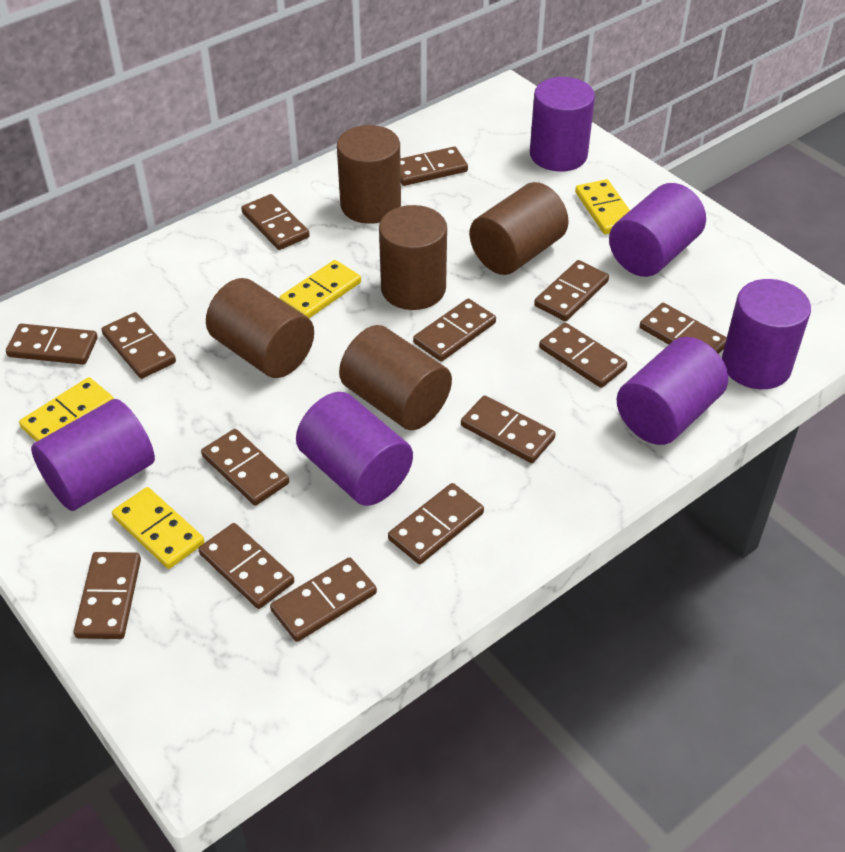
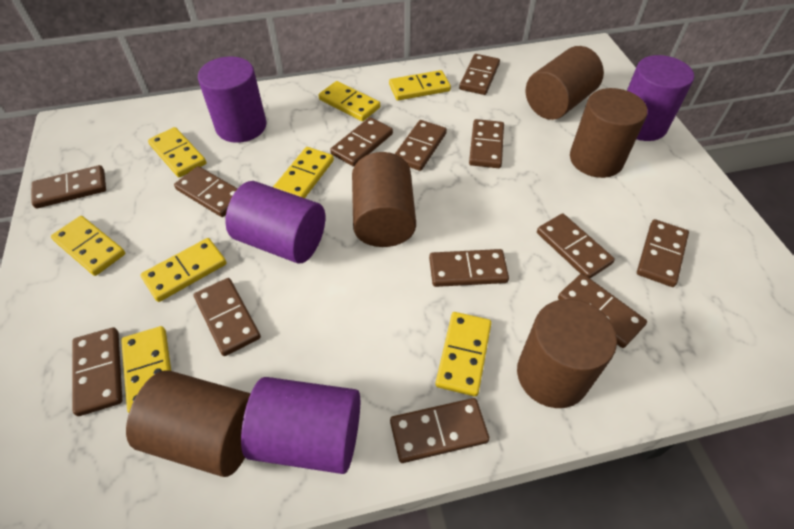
brown domino: [6,324,98,365] [74,552,141,639] [101,312,176,379] [199,523,294,609] [201,429,289,505] [241,194,310,250] [270,557,377,642] [388,483,484,564] [400,147,468,186] [413,299,496,362] [461,395,556,463] [534,260,609,321] [539,323,627,388] [640,303,727,354] = 14 -> [31,165,106,208] [73,327,122,416] [174,166,238,217] [194,278,261,356] [330,117,393,167] [390,398,490,463] [395,120,447,171] [429,249,509,287] [459,54,500,95] [469,119,504,168] [537,213,615,278] [558,274,647,348] [637,219,689,287] = 13
purple cylinder: [31,399,155,511] [296,392,413,506] [530,77,595,172] [609,183,706,277] [617,337,728,445] [722,279,811,389] = 6 -> [198,56,267,143] [225,181,325,263] [241,377,360,474] [627,55,694,141] = 4
yellow domino: [19,377,114,442] [112,487,205,569] [280,260,361,318] [575,179,630,234] = 4 -> [51,216,125,276] [121,326,171,413] [140,238,227,302] [148,127,206,177] [273,147,334,198] [318,81,380,121] [389,70,451,101] [435,312,492,396] = 8

